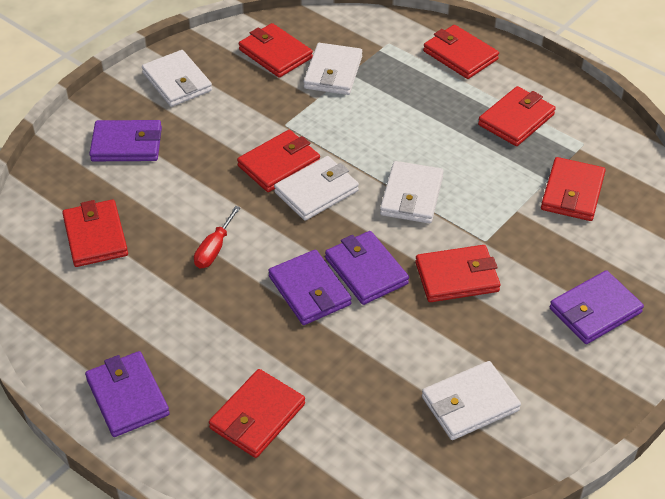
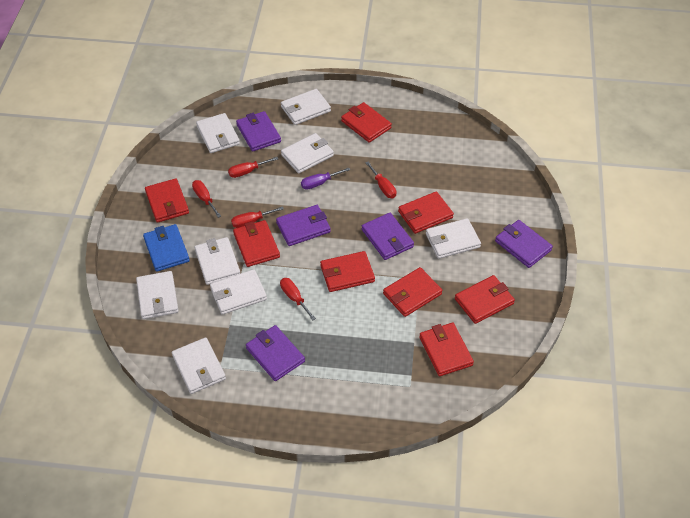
blue wallet: none = 0 -> [143,224,190,272] = 1
purple screwdriver: none = 0 -> [301,168,350,189] = 1
red screwdriver: [194,206,241,268] = 1 -> [192,180,221,218] [228,157,278,178] [231,206,284,228] [280,278,316,320] [365,161,396,198] = 5
white wallet: [142,50,212,107] [274,156,359,221] [304,43,362,95] [380,161,444,223] [422,361,521,440] = 5 -> [136,271,179,319] [172,337,226,394] [194,237,240,285] [196,113,240,153] [210,269,267,315] [281,89,331,125] [281,133,334,174] [426,218,481,259] = 8

